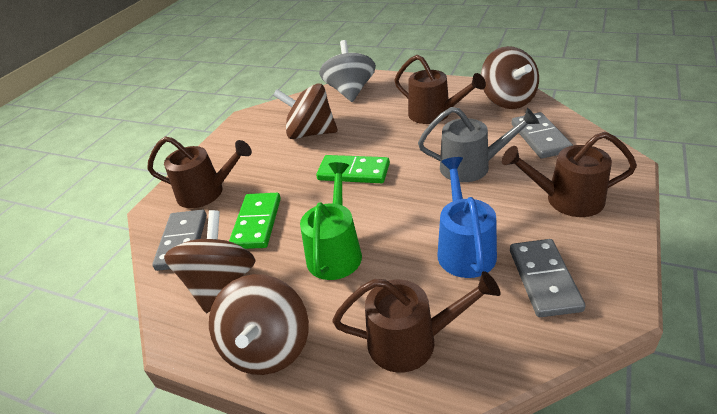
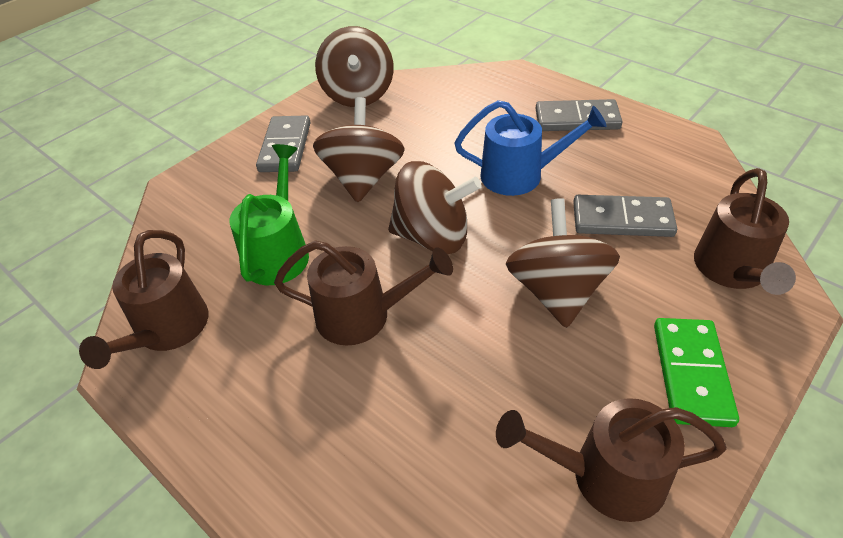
green domino: [229,193,281,249] [316,155,390,183] = 2 -> [654,318,739,427] = 1
grey spinning top: [319,40,376,102] = 1 -> none = 0
grey watering can: [418,107,539,182] = 1 -> none = 0

